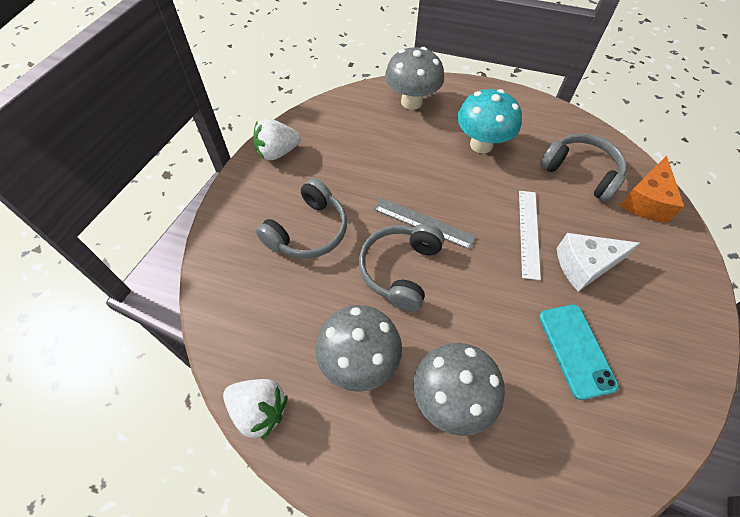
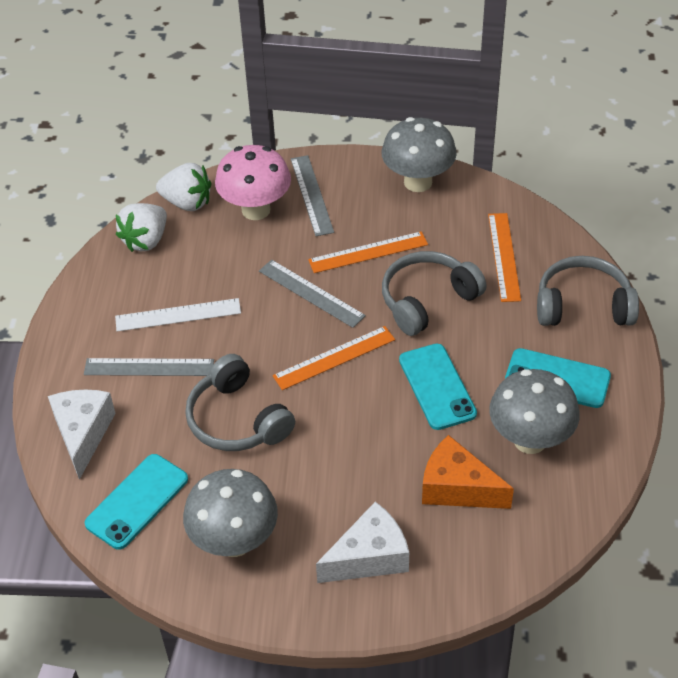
grey ruler: [374,198,476,249] = 1 -> [84,358,214,376] [259,260,366,328] [291,155,334,236] = 3
orange ruler: none = 0 -> [273,326,395,390] [308,231,428,273] [488,213,521,302] = 3
pink mushroom: none = 0 -> [215,145,291,220] = 1
turquoise mushroom: [457,89,522,154] = 1 -> none = 0
turquoise phone: [539,305,619,400] = 1 -> [85,454,188,550] [399,344,477,430] [505,348,611,408] = 3
white cheese: [557,233,640,292] = 1 -> [48,389,116,480] [316,502,409,583] = 2

